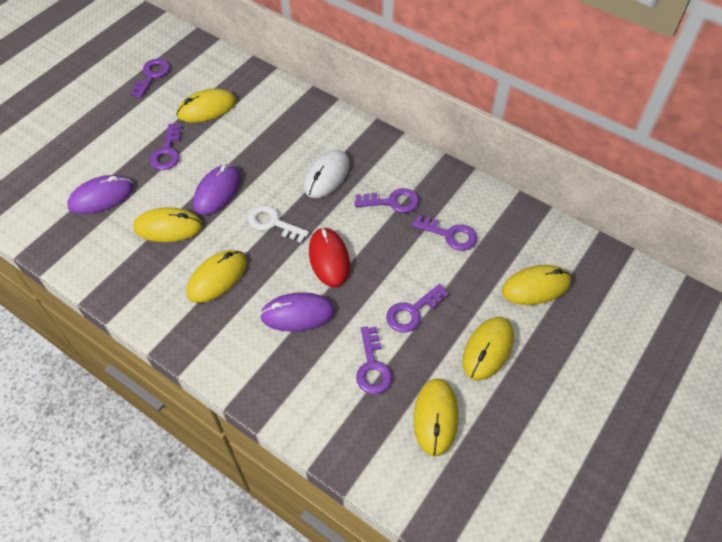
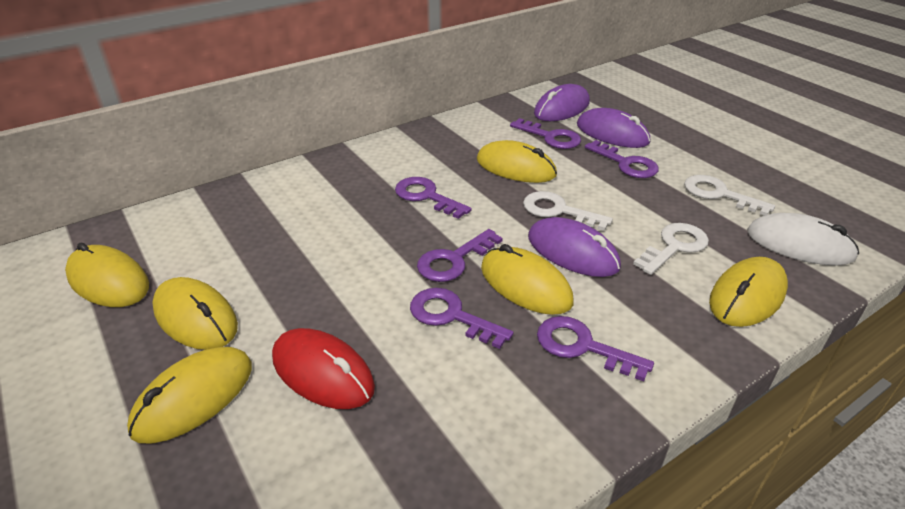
white key: [248,205,309,243] = 1 -> [523,191,613,231] [633,223,709,275] [684,175,775,215] = 3

